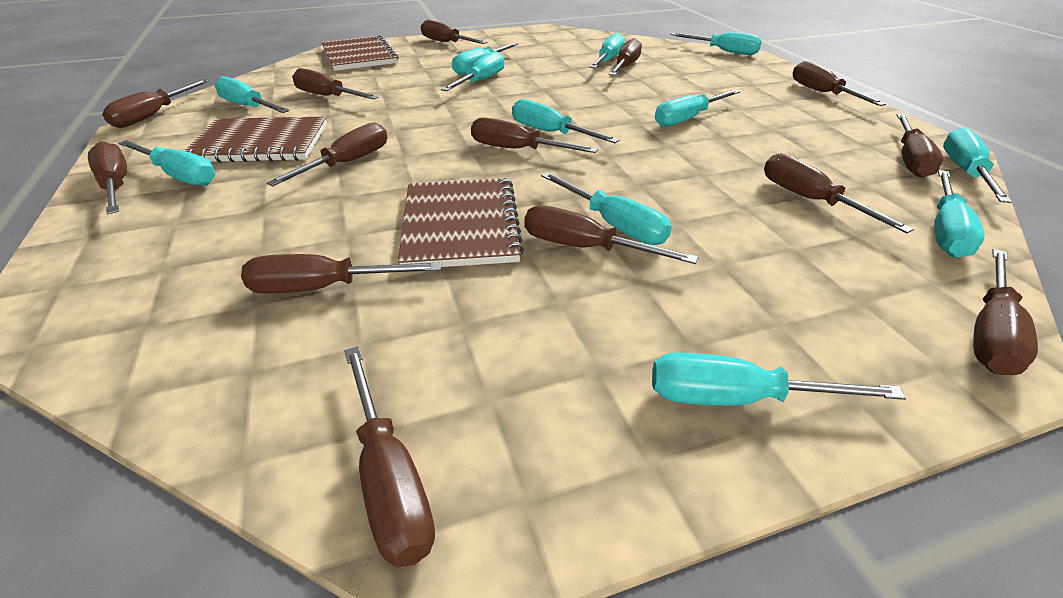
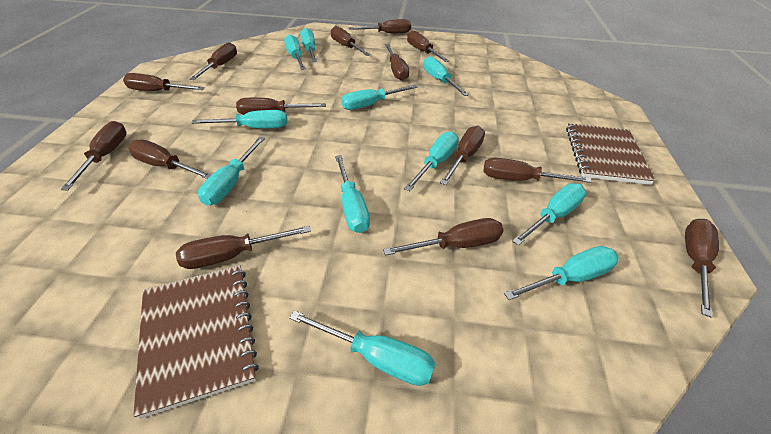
brown notebook: [184,117,327,163] [321,35,399,71] [398,177,524,267] = 3 -> [133,265,259,419] [566,123,655,185] = 2
turquoise screwdriver: [118,140,215,186] [214,76,289,113] [441,51,504,91] [452,42,519,75] [512,99,620,143] [541,172,672,245] [589,33,625,68] [652,352,906,406] [655,89,740,127] [671,32,762,55] [934,170,985,258] [943,128,1012,203] = 12 -> [192,110,287,128] [198,137,265,206] [284,34,306,70] [289,310,435,386] [300,28,317,62] [335,155,370,233] [341,85,418,110] [404,132,459,191] [423,56,469,96] [504,246,619,300] [512,183,587,246] = 11

